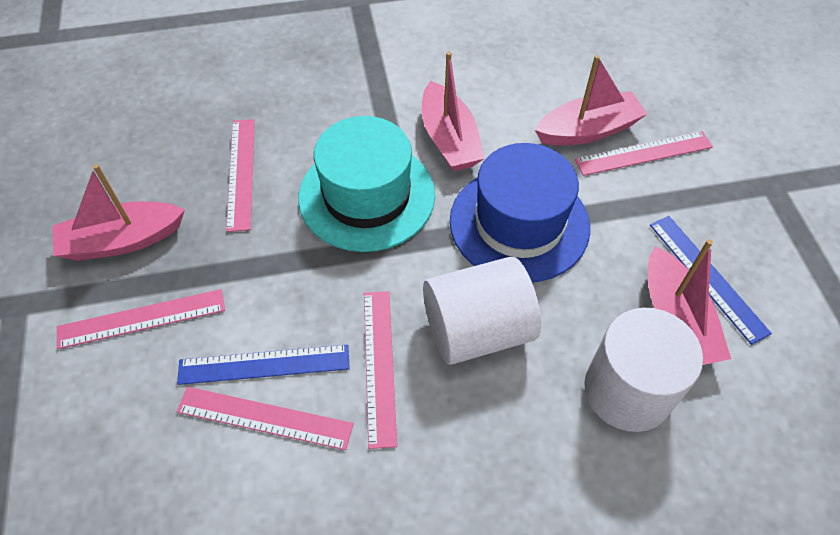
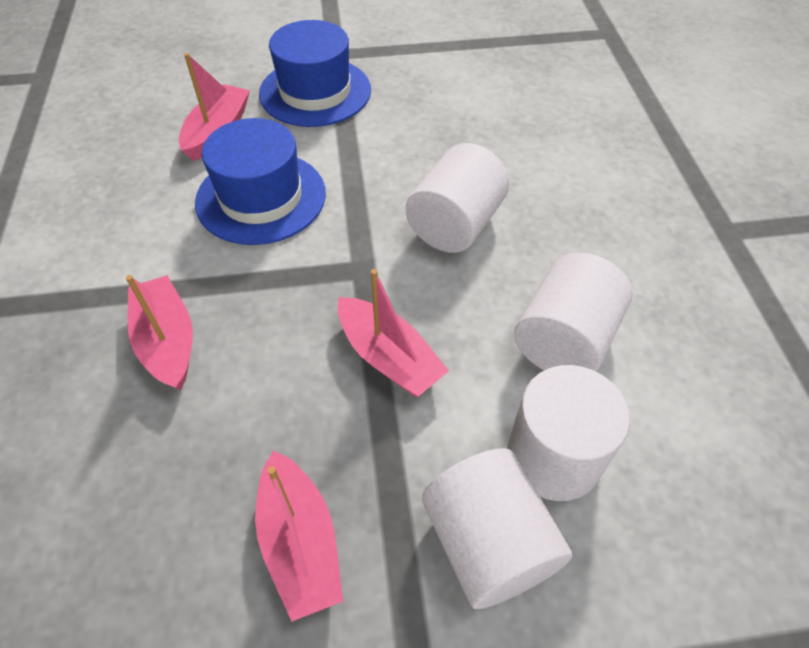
blue hat: [450,143,590,282] = 1 -> [195,118,326,245] [259,20,371,127] = 2
blue ruler: [177,345,350,385] [650,216,772,345] = 2 -> none = 0
pink ruler: [57,289,225,349] [177,387,354,450] [226,119,255,232] [364,291,397,449] [575,131,713,176] = 5 -> none = 0
turquoise hat: [298,116,435,252] = 1 -> none = 0
white cylinder: [423,257,541,365] [584,308,703,432] = 2 -> [406,143,509,253] [422,448,572,609] [507,365,630,501] [515,253,633,372] = 4

